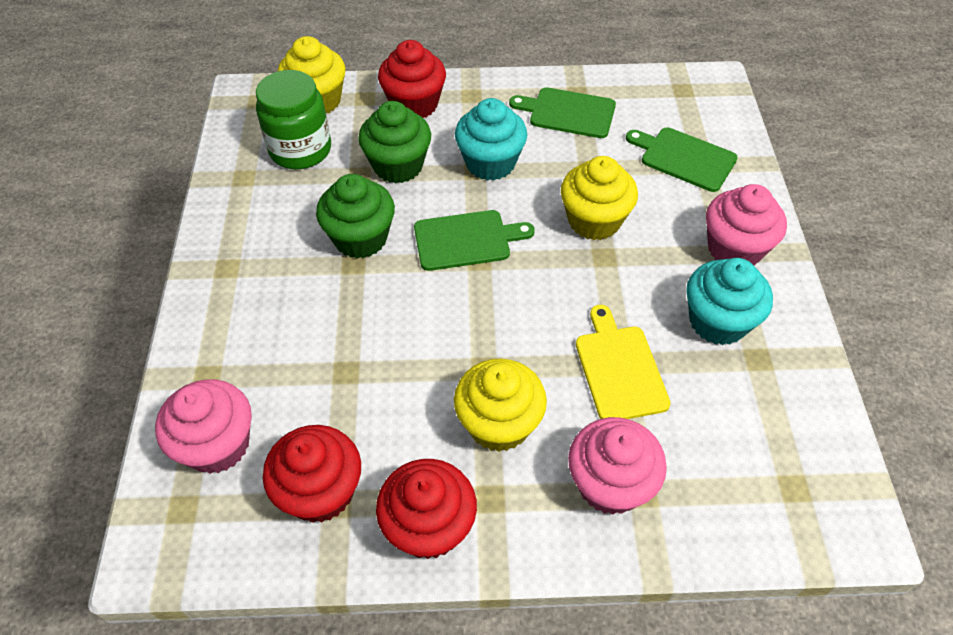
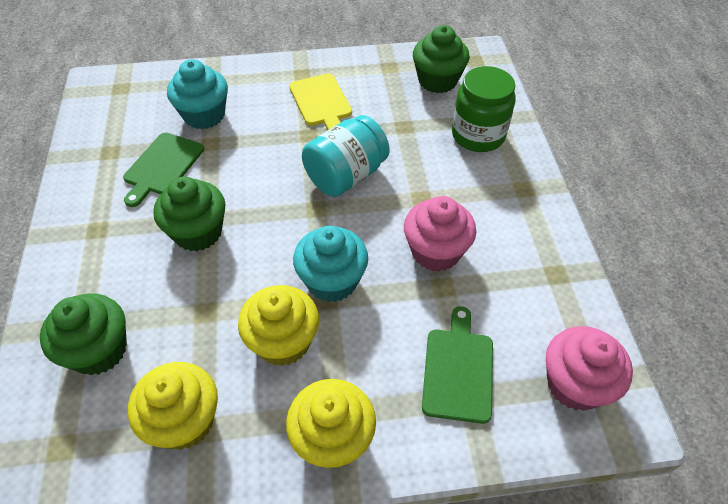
green cupcake: [316,174,395,258] [358,101,431,183] = 2 -> [40,293,127,375] [153,177,226,251] [413,25,470,93] = 3
green cutting board: [414,210,535,271] [509,87,616,138] [626,127,738,192] = 3 -> [123,133,204,207] [422,306,493,424] = 2
pink cupcake: [155,379,252,474] [568,417,667,515] [706,184,787,265] = 3 -> [404,196,476,271] [546,326,633,411] = 2
red cupcake: [263,425,361,523] [376,459,477,559] [378,40,446,118] = 3 -> none = 0
turquoise jar: none = 0 -> [302,115,390,197] = 1

